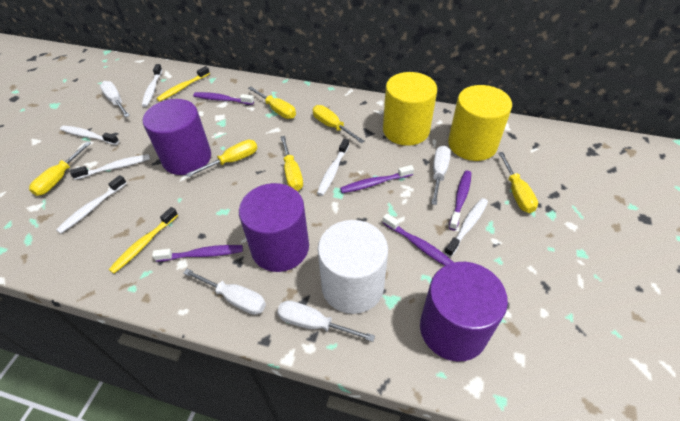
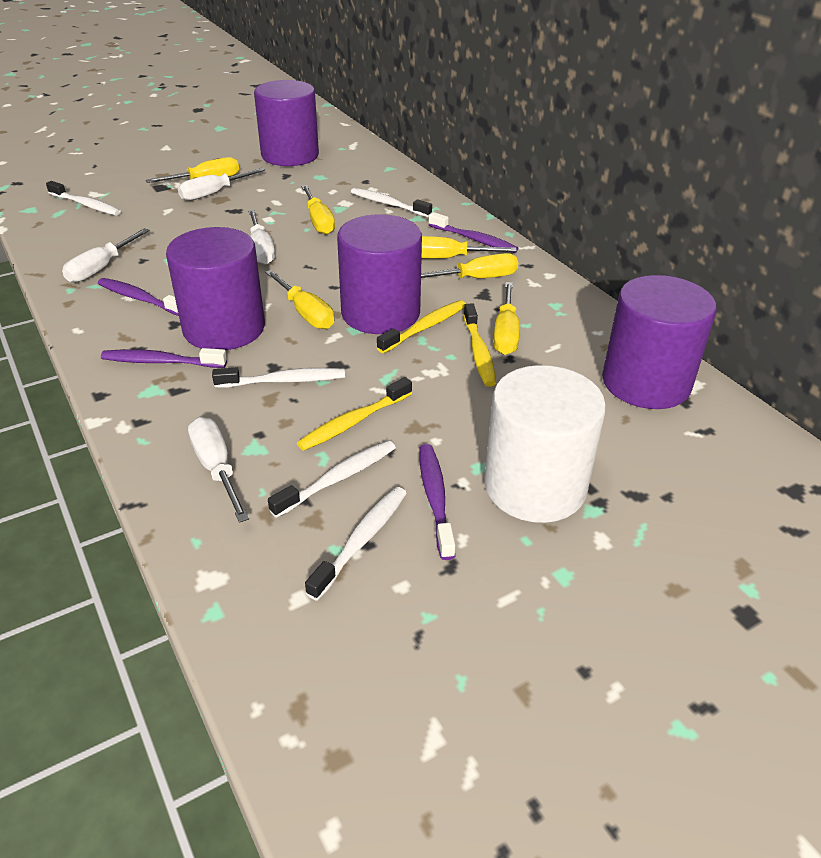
purple cylinder: [143,99,211,175] [239,183,309,272] [420,262,508,362] = 3 -> [166,227,265,350] [254,80,319,166] [337,215,422,334] [602,275,716,409] = 4
purple toothbrush: [152,245,243,262] [193,92,254,105] [340,165,414,193] [382,214,454,266] [449,170,471,230] = 5 -> [98,278,179,316] [101,348,227,368] [419,444,456,560] [429,212,518,253] = 4
white toothbrush: [56,175,127,234] [60,126,119,145] [70,154,150,180] [142,64,162,107] [317,139,349,196] [444,198,488,257] = 6 -> [46,181,121,215] [212,368,345,388] [268,440,396,518] [305,487,407,601] [351,188,432,217] = 5
yellow cylinder: [383,72,437,146] [448,85,512,161] = 2 -> none = 0
yellow toothbrush: [109,207,178,273] [156,66,210,102] = 2 -> [297,377,412,451] [377,300,466,353] [463,303,496,387] = 3

